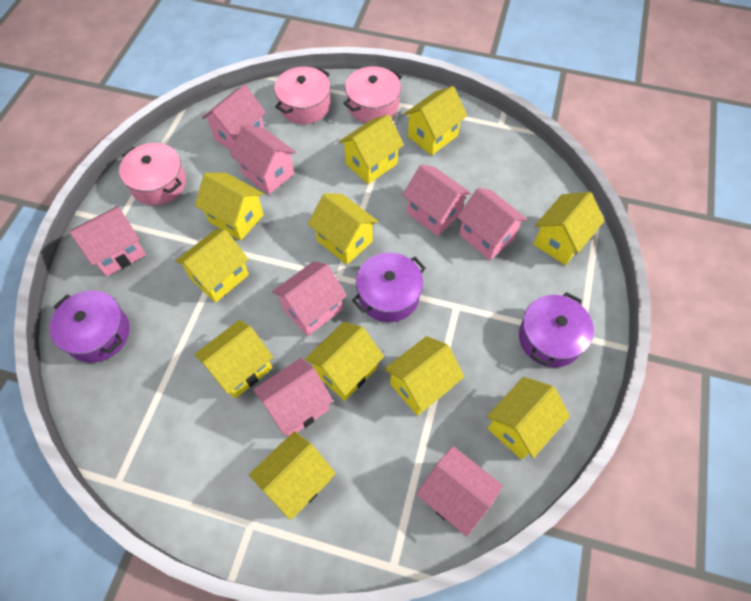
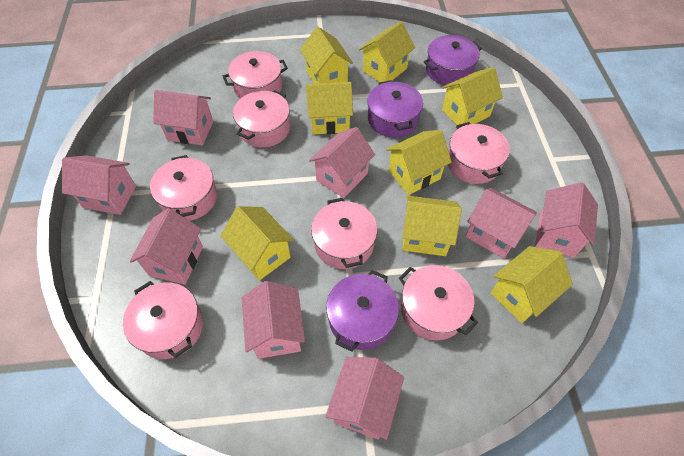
pink pot: [119,143,186,205] [274,67,331,124] [343,66,402,123] = 3 -> [123,281,203,359] [150,155,217,221] [223,51,288,99] [233,90,290,147] [311,198,378,269] [399,265,478,340] [448,122,510,184] = 7
yellow house: [175,229,249,303] [194,320,273,399] [195,173,264,241] [249,431,336,520] [305,322,384,401] [308,193,378,265] [339,115,404,184] [384,336,464,416] [404,86,467,156] [487,377,570,460] [534,192,604,265] = 11 -> [221,206,294,281] [300,27,353,84] [306,82,353,134] [359,21,415,82] [386,130,452,195] [402,196,462,256] [442,67,503,125] [491,246,573,323] = 8

